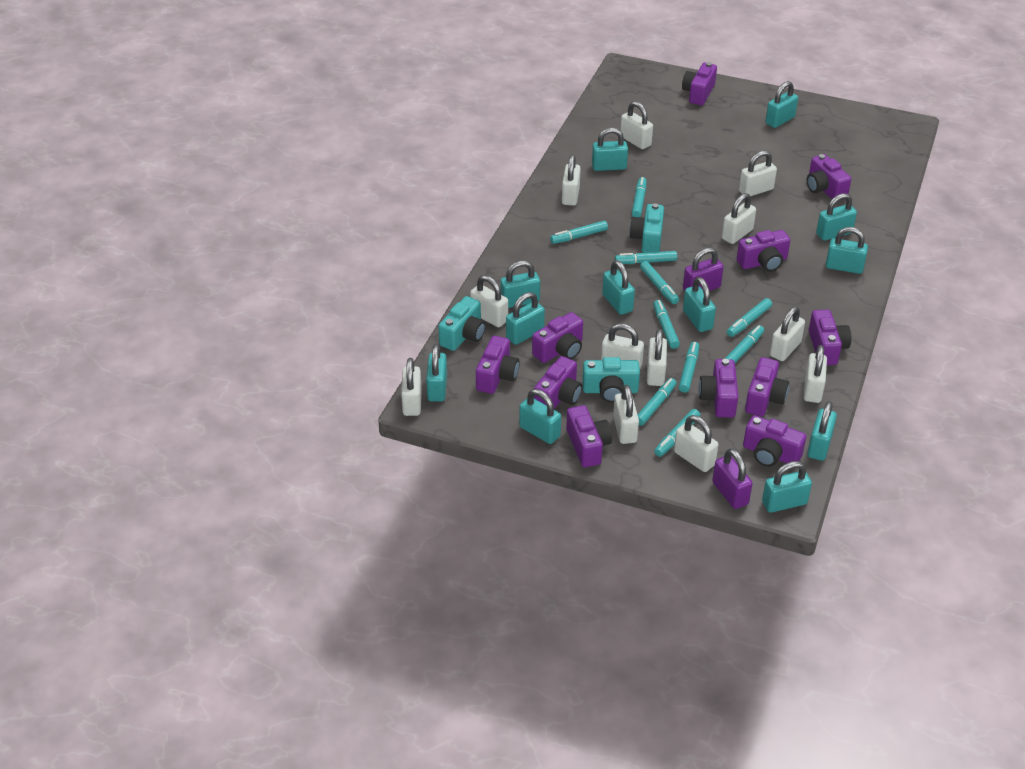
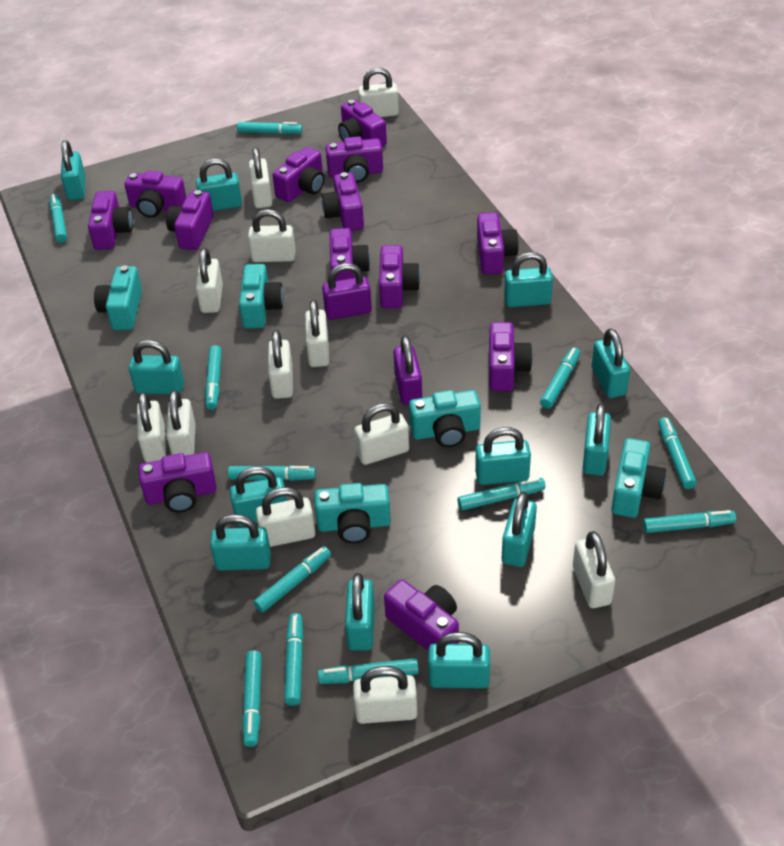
purple camera: [476,336,520,394] [532,312,583,363] [534,356,582,409] [566,405,612,468] [682,62,717,105] [699,359,738,418] [737,230,790,272] [743,415,806,467] [745,357,789,416] [807,154,851,199] [809,310,851,365] = 11 -> [88,191,133,250] [124,171,187,218] [138,452,217,513] [166,190,214,250] [273,147,325,202] [322,172,364,231] [325,136,383,183] [330,228,370,281] [338,99,387,147] [379,245,420,308] [384,579,459,650] [477,213,519,274] [489,322,533,391] = 13
turquoise camera: [438,296,486,351] [582,357,640,403] [629,203,664,253] = 3 -> [94,265,142,330] [239,264,284,328] [314,483,391,543] [409,390,481,447] [611,438,666,518] = 5
turquoise marker: [550,221,608,244] [615,251,677,264] [632,177,646,217] [638,378,677,426] [640,261,679,304] [653,300,680,349] [654,409,700,457] [679,342,699,393] [725,325,764,363] [727,298,772,337] = 10 -> [50,194,67,243] [205,345,222,410] [228,465,316,481] [237,122,303,134] [242,650,262,747] [253,546,331,613] [284,613,304,706] [318,658,419,684] [457,478,546,511] [540,347,580,409] [643,510,736,533] [658,417,697,489] = 12

